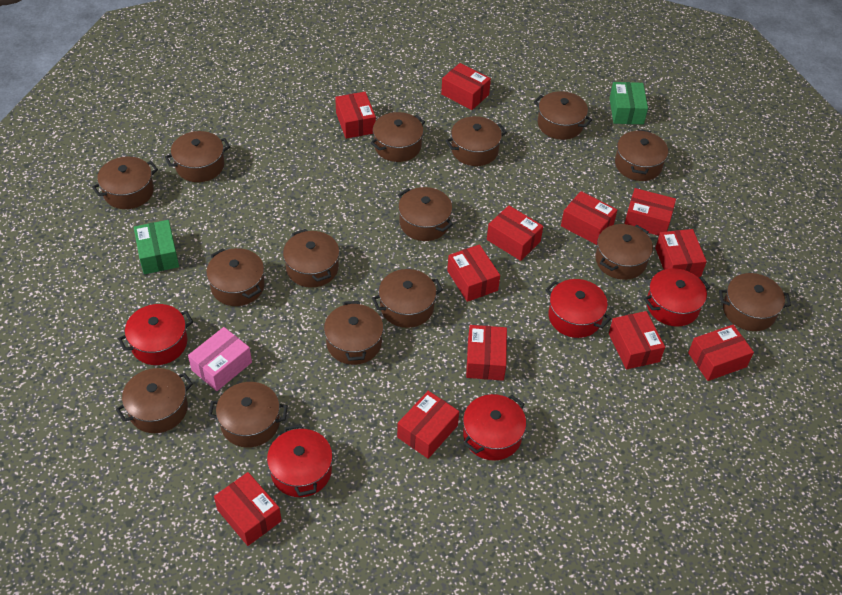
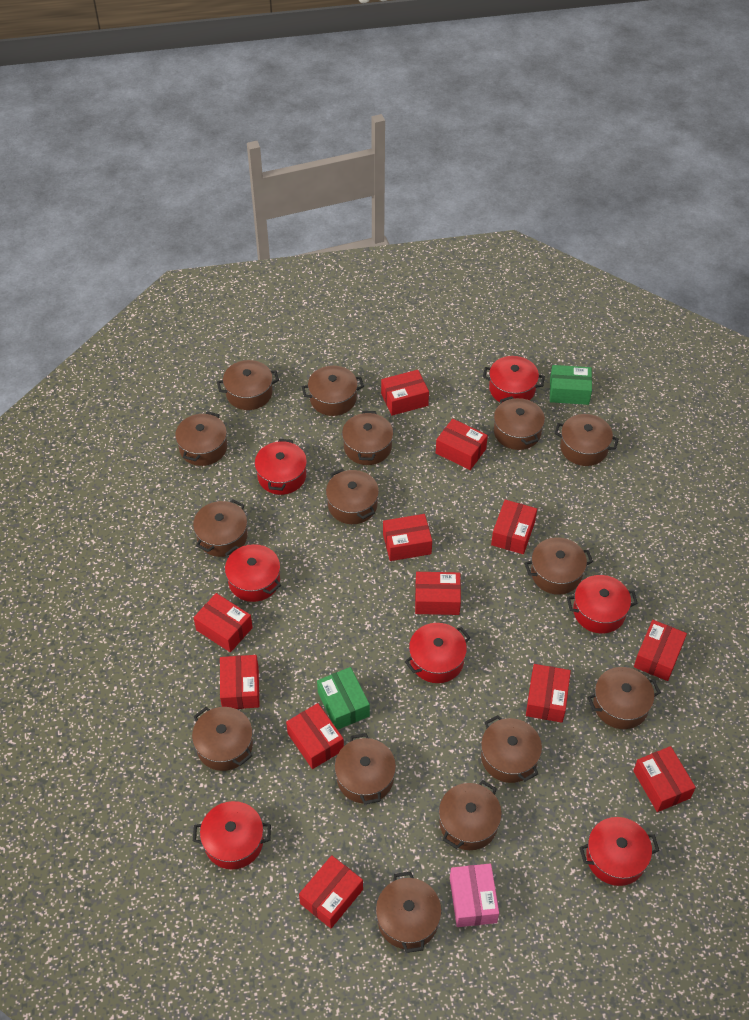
red pot: [118,304,193,365] [267,424,333,497] [463,394,526,461] [545,279,611,338] [644,268,711,327] = 5 -> [193,801,271,869] [225,544,281,602] [255,439,307,495] [405,623,470,683] [483,356,545,403] [567,575,638,633] [579,817,659,886] = 7

